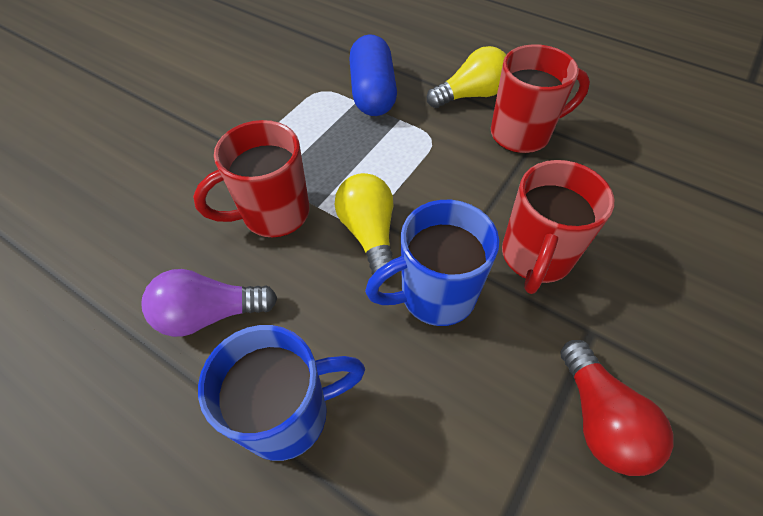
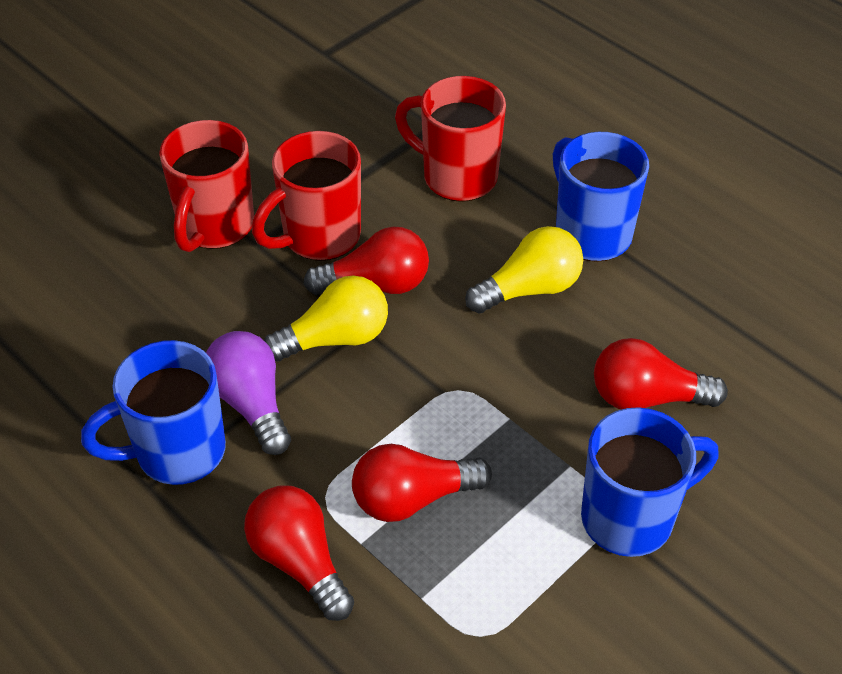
blue capsule: [349,34,397,116] = 1 -> none = 0
blue mug: [198,325,365,461] [365,200,499,326] = 2 -> [81,340,226,485] [553,132,649,262] [581,407,718,557] = 3
red light bulb: [561,340,673,476] = 1 -> [244,485,354,621] [304,227,429,295] [352,444,492,522] [594,338,728,410] = 4

